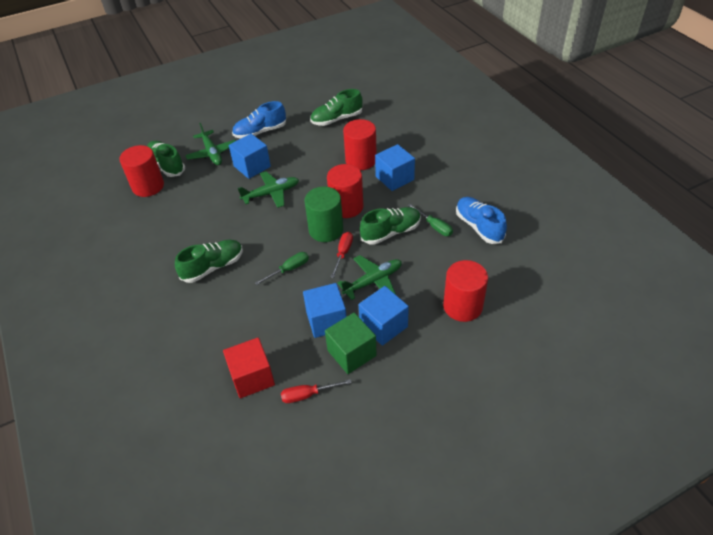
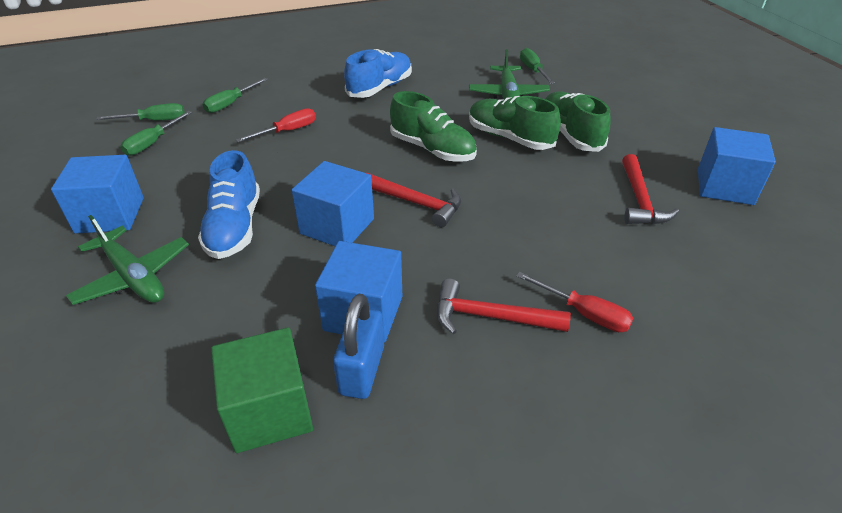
blue padlock: none = 0 -> [333,294,384,399] = 1
green cylinder: [304,187,343,242] = 1 -> none = 0
green plane: [185,123,236,165] [238,171,299,208] [338,255,402,300] = 3 -> [66,215,189,305] [469,49,550,100] = 2
green screwdriver: [255,252,309,285] [408,204,453,236] = 2 -> [96,103,185,121] [120,111,192,156] [202,78,268,113] [520,48,555,84] = 4
green shoe: [147,141,185,177] [175,240,243,283] [310,89,363,126] [360,207,421,245] = 4 -> [390,91,477,162] [469,96,561,150] [545,91,611,152] = 3
red cube: [223,337,275,398] = 1 -> none = 0
red cylinder: [120,145,164,197] [327,164,363,218] [343,119,377,170] [443,260,488,322] = 4 -> none = 0
red hammer: none = 0 -> [367,173,461,227] [437,278,571,334] [622,154,679,224] = 3

